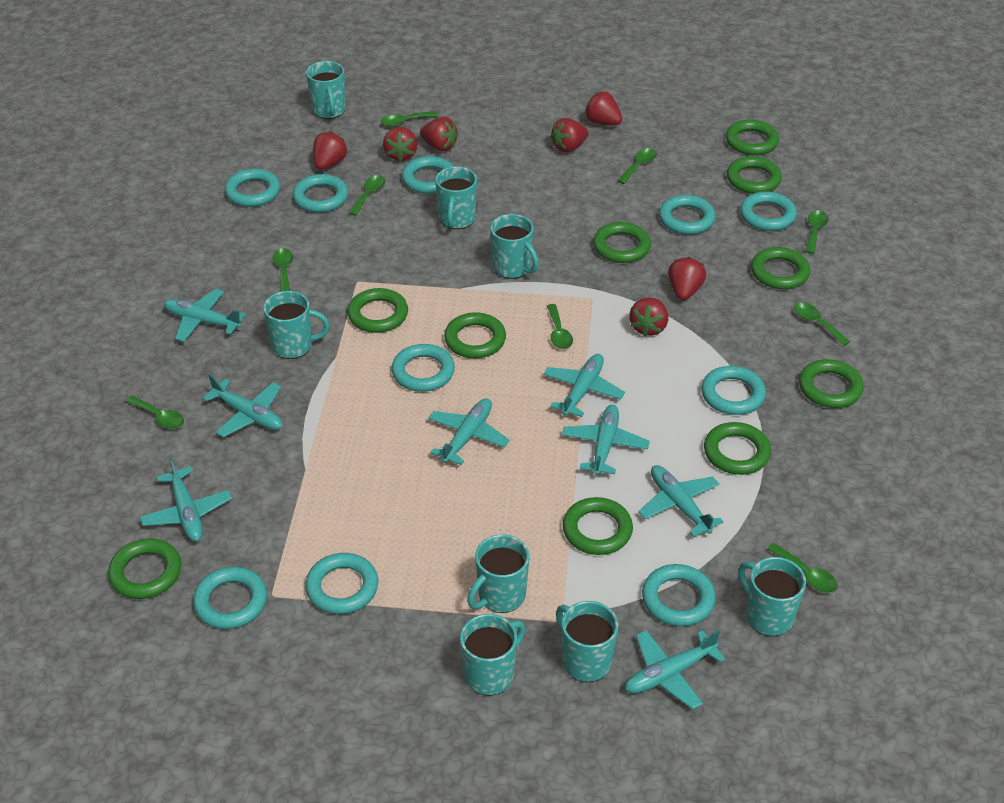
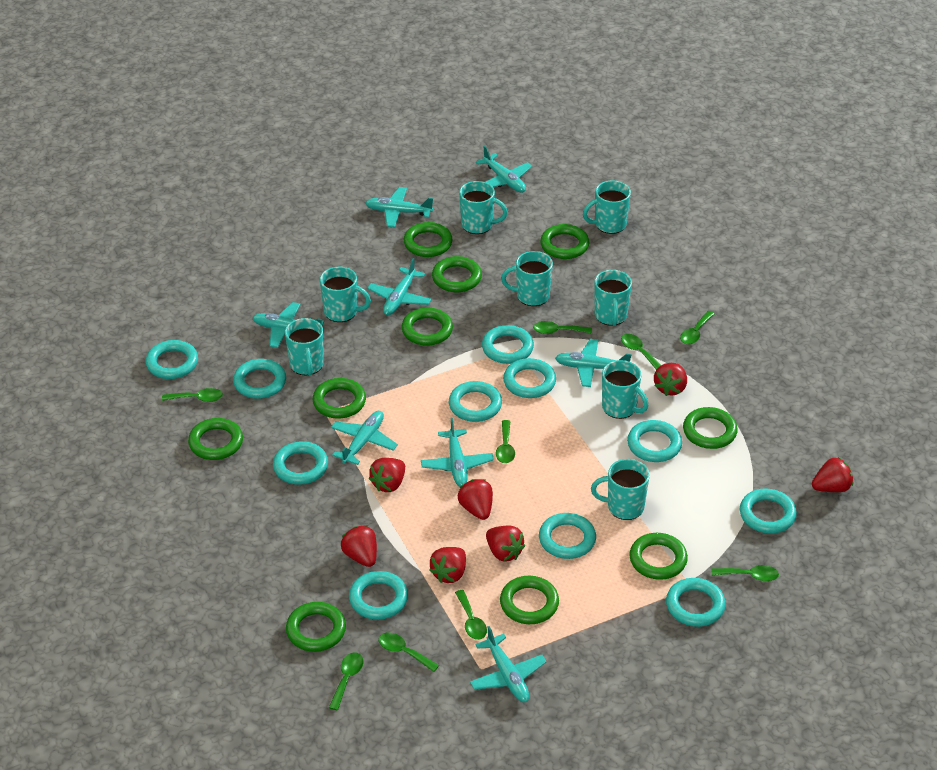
turquoise ring: [193,567,267,629] [225,169,280,207] [293,174,348,213] [305,553,378,614] [391,344,455,392] [402,156,454,194] [642,564,716,626] [659,195,716,235] [701,366,766,415] [740,191,797,231] = 10 -> [145,340,198,379] [233,359,286,399] [273,441,328,485] [349,571,408,620] [449,381,502,422] [482,325,534,364] [503,358,556,398] [539,513,596,559] [627,420,682,462] [666,578,726,627] [740,488,797,534] = 11

